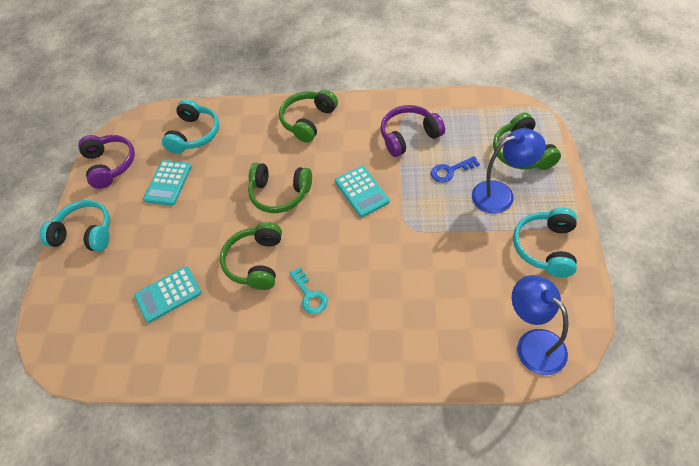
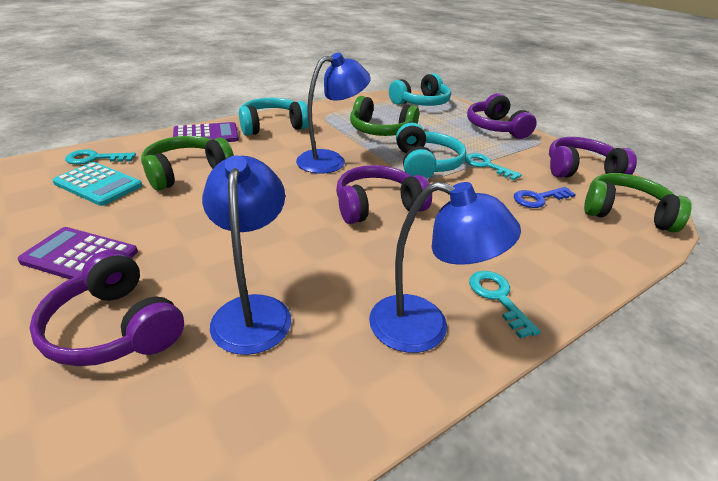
blue lamp: [472,128,546,214] [512,275,569,375] = 2 -> [202,155,291,355] [296,53,371,174] [369,181,521,353] = 3
green headphones: [220,222,282,290] [248,163,312,213] [279,89,338,143] [493,113,561,170] = 4 -> [141,136,234,191] [350,96,419,136] [584,173,692,233] = 3
purple calculator: none = 0 -> [18,227,138,279] [173,122,239,142] = 2
purple headphones: [78,135,135,189] [381,105,445,157] = 2 -> [29,249,184,366] [336,165,432,224] [467,93,537,139] [549,137,637,178] = 4
turquoise calculator: [134,266,201,323] [143,160,192,206] [335,166,390,217] = 3 -> [53,162,142,206] = 1
turquoise key: [289,267,328,314] = 1 -> [65,149,136,165] [464,153,522,181] [469,271,541,339] = 3

